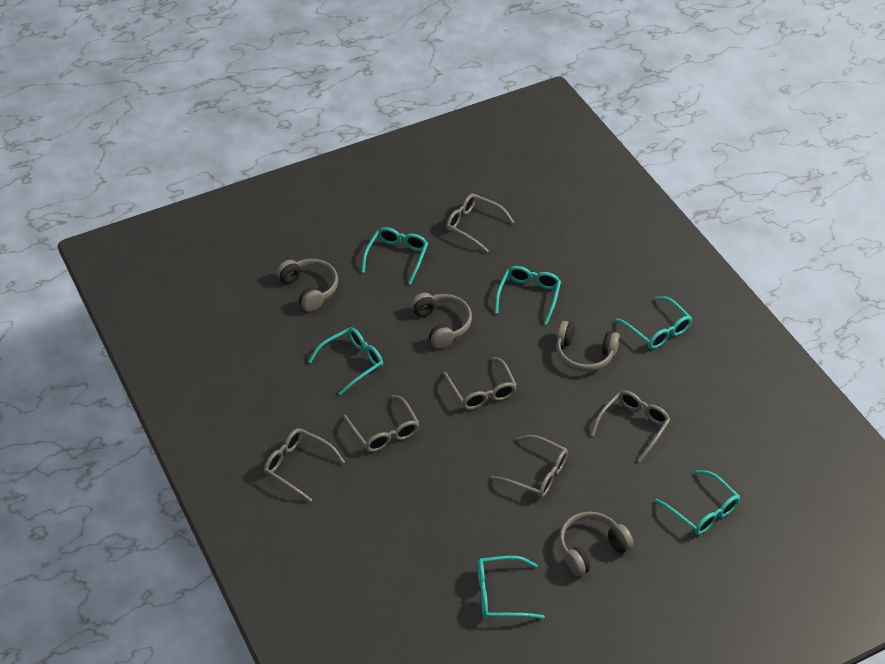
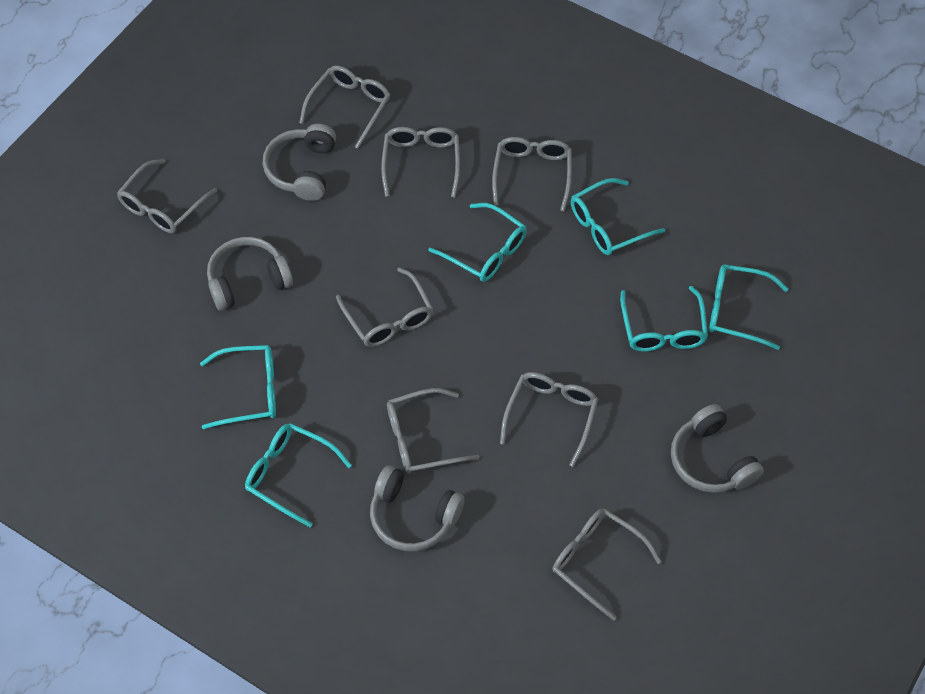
grey glasses: [264,428,345,502] [343,395,419,452] [443,357,517,410] [446,193,514,252] [491,435,568,498] [591,390,670,462] = 6 -> [117,159,217,233] [299,65,391,149] [336,267,433,347] [381,127,460,197] [387,388,479,474] [492,137,572,212] [500,372,598,467] [552,508,662,621] = 8

